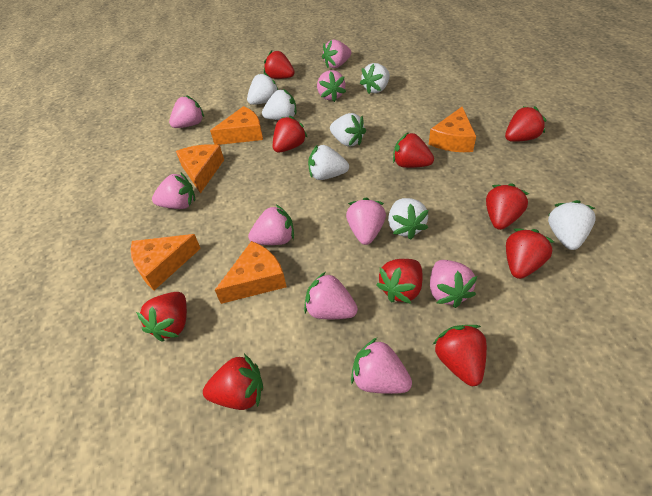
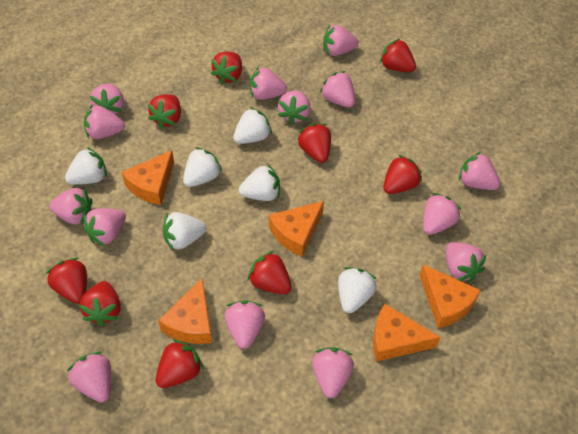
pink strawberry: [152,173,195,209] [169,95,204,128] [248,204,294,245] [304,272,358,319] [317,70,346,102] [322,40,352,68] [346,198,386,245] [351,338,412,394] [430,260,477,308] = 9 -> [49,188,93,225] [67,352,111,402] [83,208,126,246] [84,105,125,139] [90,83,124,114] [224,301,265,349] [250,67,287,100] [278,90,310,125] [312,347,354,398] [320,71,355,107] [324,25,359,56] [423,193,461,235] [446,242,487,282] [459,152,500,190] = 14
red strawberry: [136,292,187,342] [203,354,263,410] [264,50,295,79] [273,116,308,153] [376,259,423,304] [393,132,434,168] [433,325,487,386] [486,183,529,230] [505,106,546,142] [506,228,554,279] = 10 -> [46,258,87,304] [79,281,121,326] [148,94,181,129] [156,339,204,388] [211,51,242,84] [248,251,292,294] [297,123,331,163] [380,39,416,72] [383,155,422,194] = 9
white strawberry: [247,72,279,105] [262,89,297,120] [308,144,349,180] [330,113,366,147] [360,63,390,94] [388,198,429,240] [548,200,596,250] = 7 -> [65,147,107,185] [163,212,206,250] [183,147,222,187] [233,107,272,144] [239,164,280,201] [338,267,377,313] = 6

